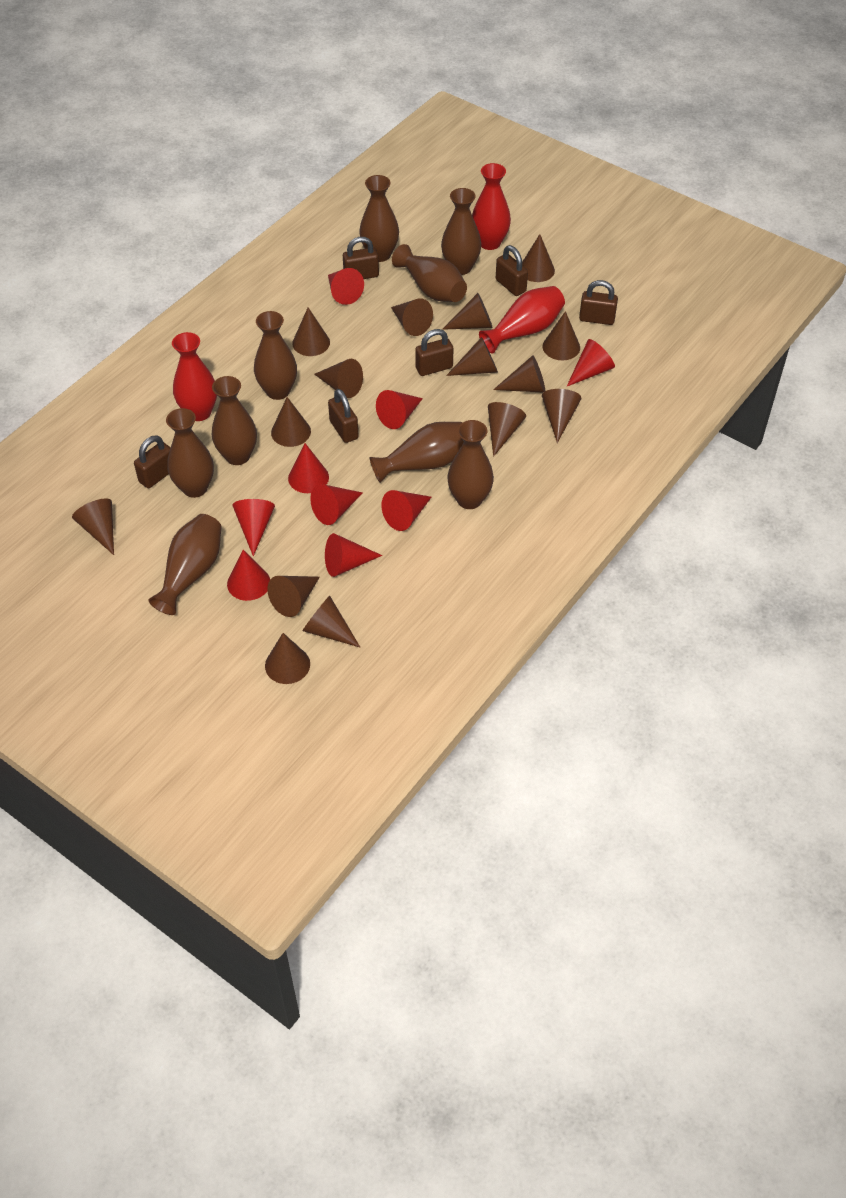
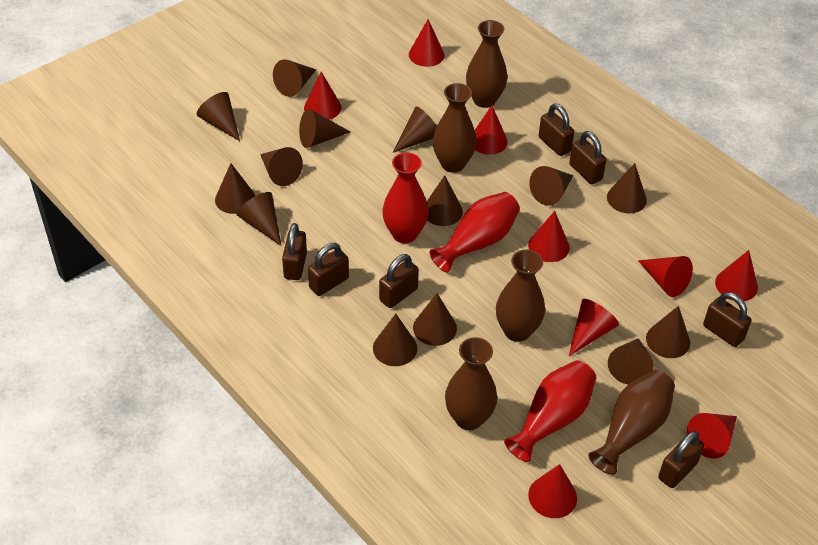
brown cone: [72,498,114,555] [265,633,310,684] [268,576,320,617] [271,397,311,447] [292,307,330,356] [302,596,360,647] [314,359,363,398] [391,298,433,336] [442,293,493,330] [446,337,498,376] [488,402,526,457] [493,355,546,392] [522,234,555,282] [542,389,581,443] [543,311,580,360] = 15 -> [197,92,240,141] [215,163,255,214] [237,192,282,246] [260,147,303,186] [273,60,316,97] [299,109,351,148] [373,314,417,366] [393,106,437,153] [413,293,457,346] [427,175,463,226] [529,166,574,206] [607,163,647,213] [608,338,654,385] [646,306,690,358] = 14
brown padlock: [134,435,171,488] [328,389,359,443] [343,237,379,279] [415,329,453,376] [496,245,528,296] [579,280,618,325] = 6 -> [282,223,307,280] [308,243,349,296] [379,254,419,308] [539,104,574,156] [569,131,606,184] [658,431,704,488] [703,292,752,347] = 7
brown vase: [149,514,222,615] [166,408,214,498] [212,376,257,465] [254,311,297,400] [360,175,399,262] [369,422,464,483] [392,244,467,302] [441,188,481,275] [447,420,494,509] = 9 -> [433,83,477,173] [445,337,497,430] [466,20,507,108] [496,249,545,342] [588,370,675,475] = 5

